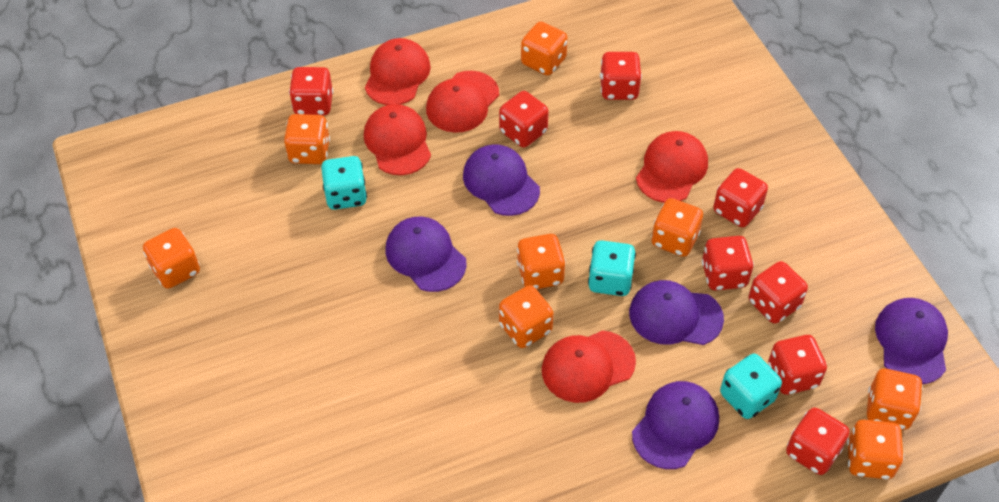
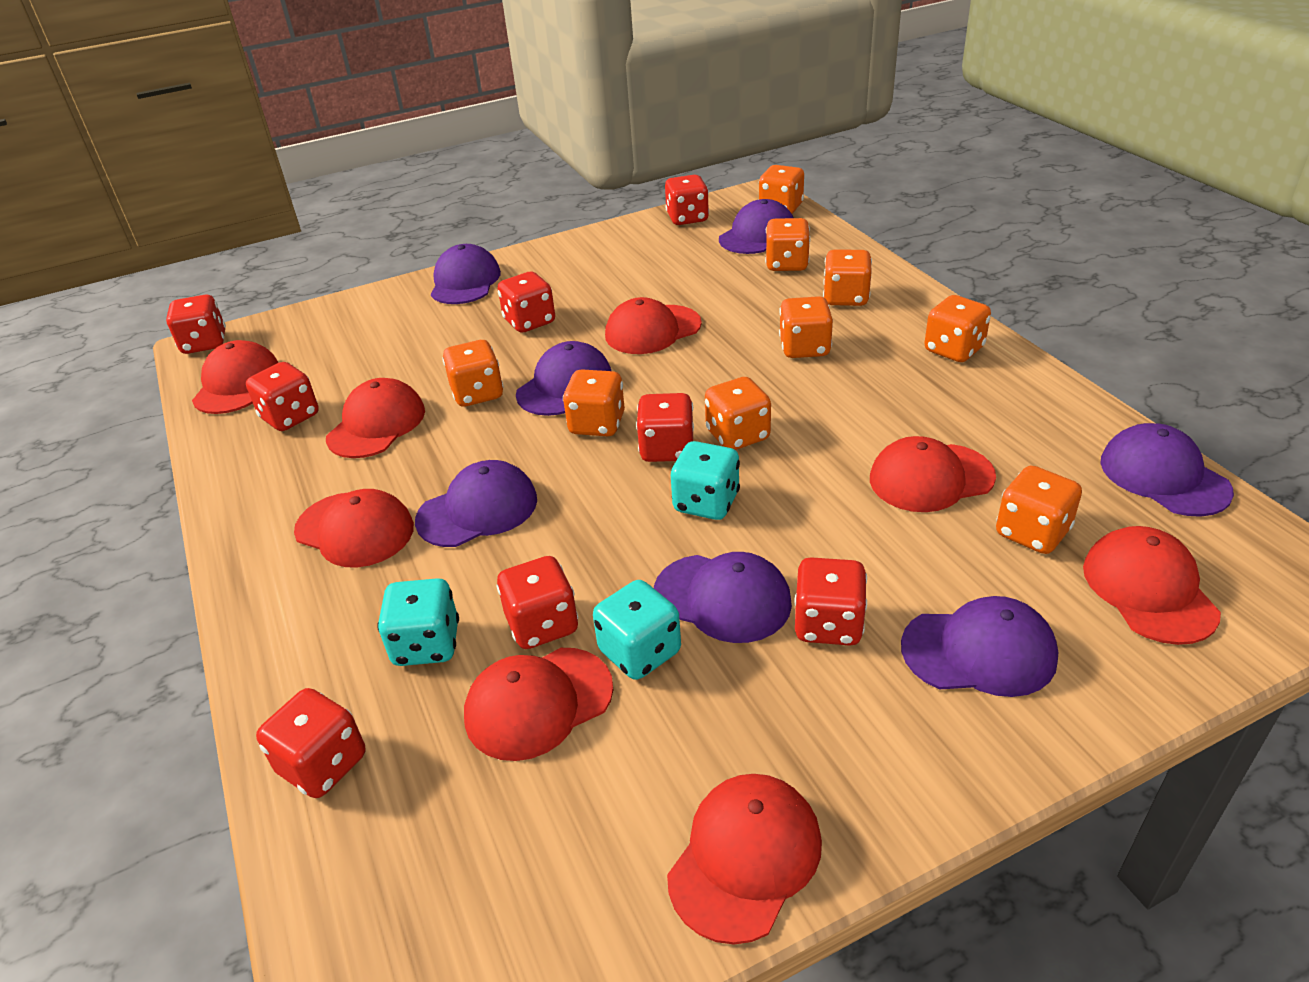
orange dice: [143,228,200,289] [284,114,330,164] [499,285,554,348] [517,234,566,289] [521,22,568,76] [652,198,703,257] [847,420,904,479] [867,369,923,430] = 8 -> [442,340,504,406] [563,369,625,436] [705,377,771,450] [759,165,804,213] [765,218,810,271] [779,296,833,358] [823,249,872,306] [925,295,991,362] [996,465,1082,554] = 9
purple cap: [385,217,467,292] [463,144,540,216] [629,280,724,345] [632,381,719,469] [875,298,948,384] = 5 -> [415,460,537,547] [431,244,501,304] [516,341,611,416] [654,552,792,643] [719,199,793,254] [901,596,1059,697] [1100,423,1234,517] = 7
red cap: [364,104,431,175] [365,38,431,105] [426,71,499,133] [542,330,636,403] [636,131,708,203] = 5 -> [192,340,279,414] [294,489,414,568] [326,378,425,458] [464,648,613,761] [605,297,702,354] [667,774,822,944] [870,436,996,512] [1083,526,1221,645] = 8

